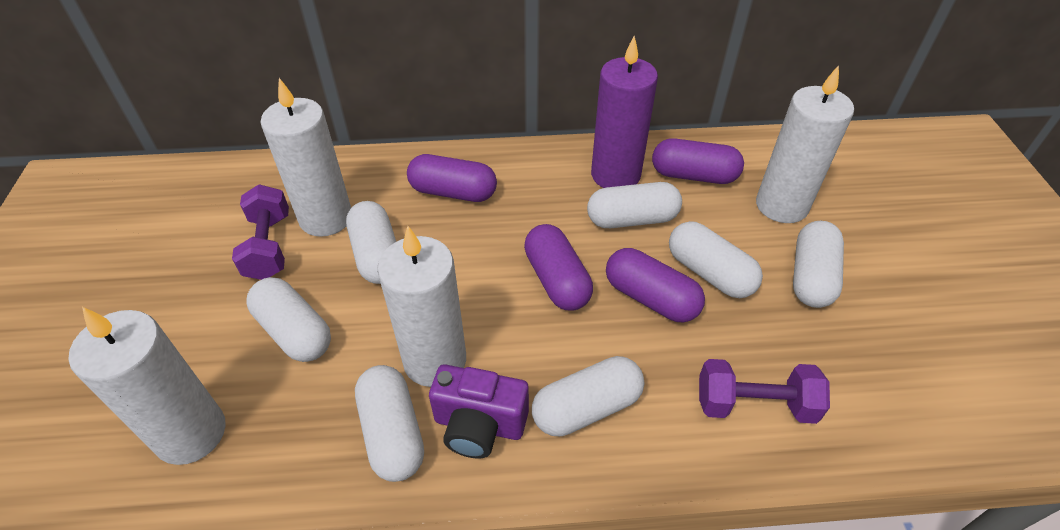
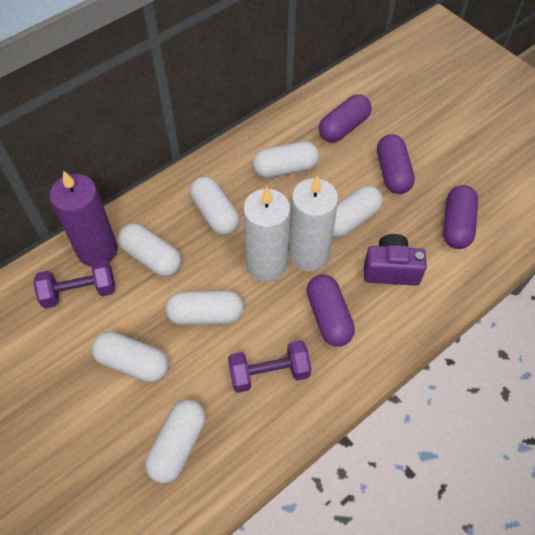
white candle: [68,307,226,465] [261,78,351,237] [377,226,466,387] [756,65,854,223] = 4 -> [243,187,290,282] [289,176,338,271] = 2

